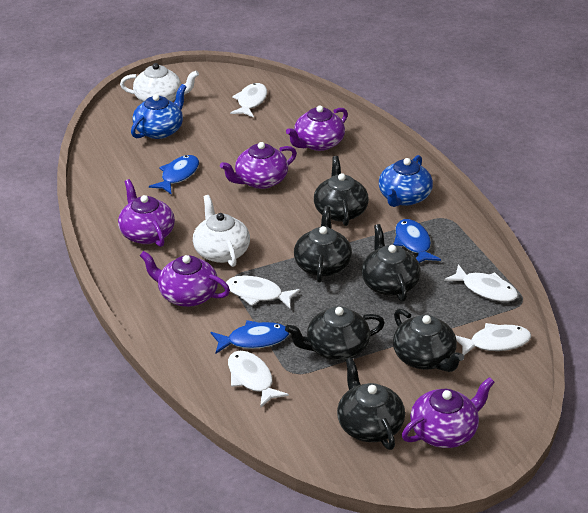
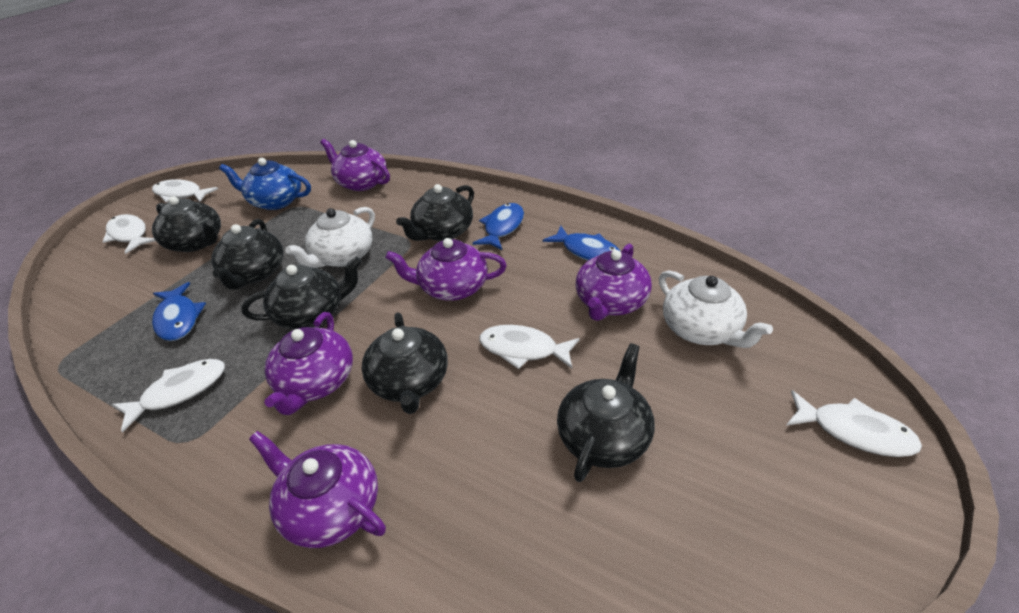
blue teapot: [131,84,186,139] [379,155,433,207] = 2 -> [219,158,311,210] = 1

